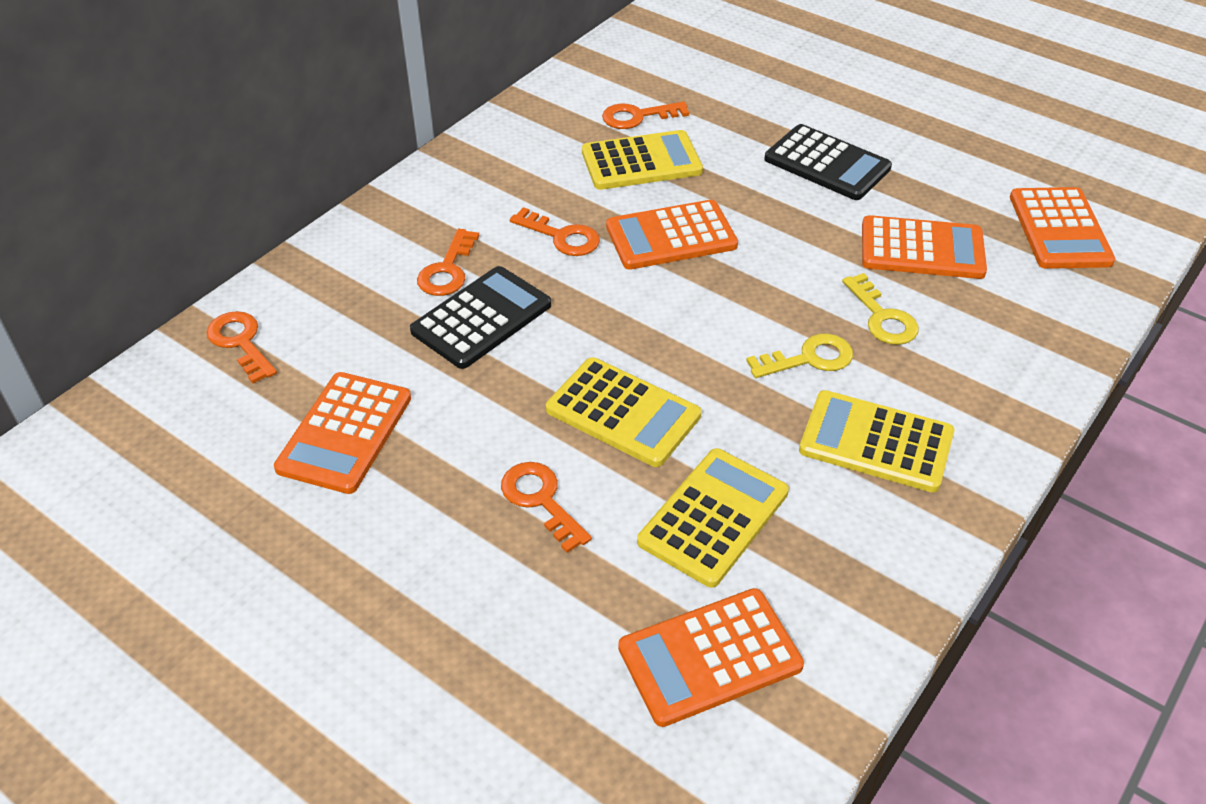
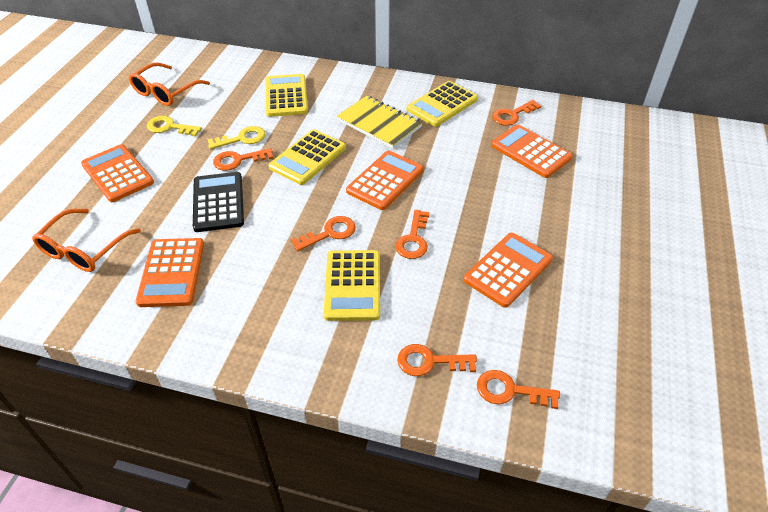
black calculator: [410,266,551,369] [764,124,892,200] = 2 -> [193,172,244,232] = 1
orange glasses: none = 0 -> [32,209,141,272] [129,62,210,106] = 2
orange key: [206,311,277,383] [417,229,479,296] [501,462,592,553] [510,207,600,256] [602,101,689,129] = 5 -> [213,148,273,171] [291,216,356,251] [395,210,430,259] [397,344,477,376] [477,370,560,409] [492,100,541,126] = 6
yellow notebook: none = 0 -> [337,96,422,149] = 1

